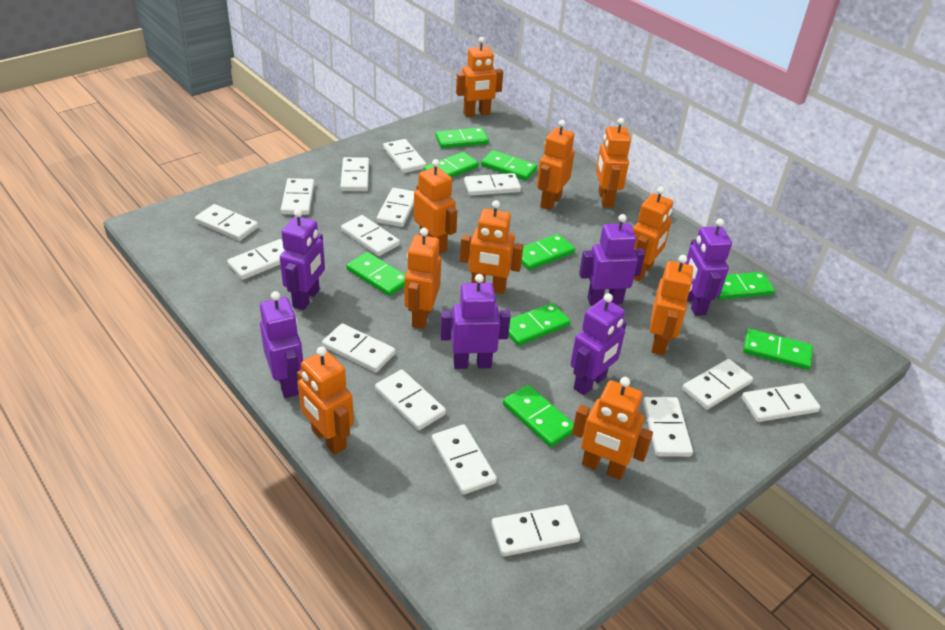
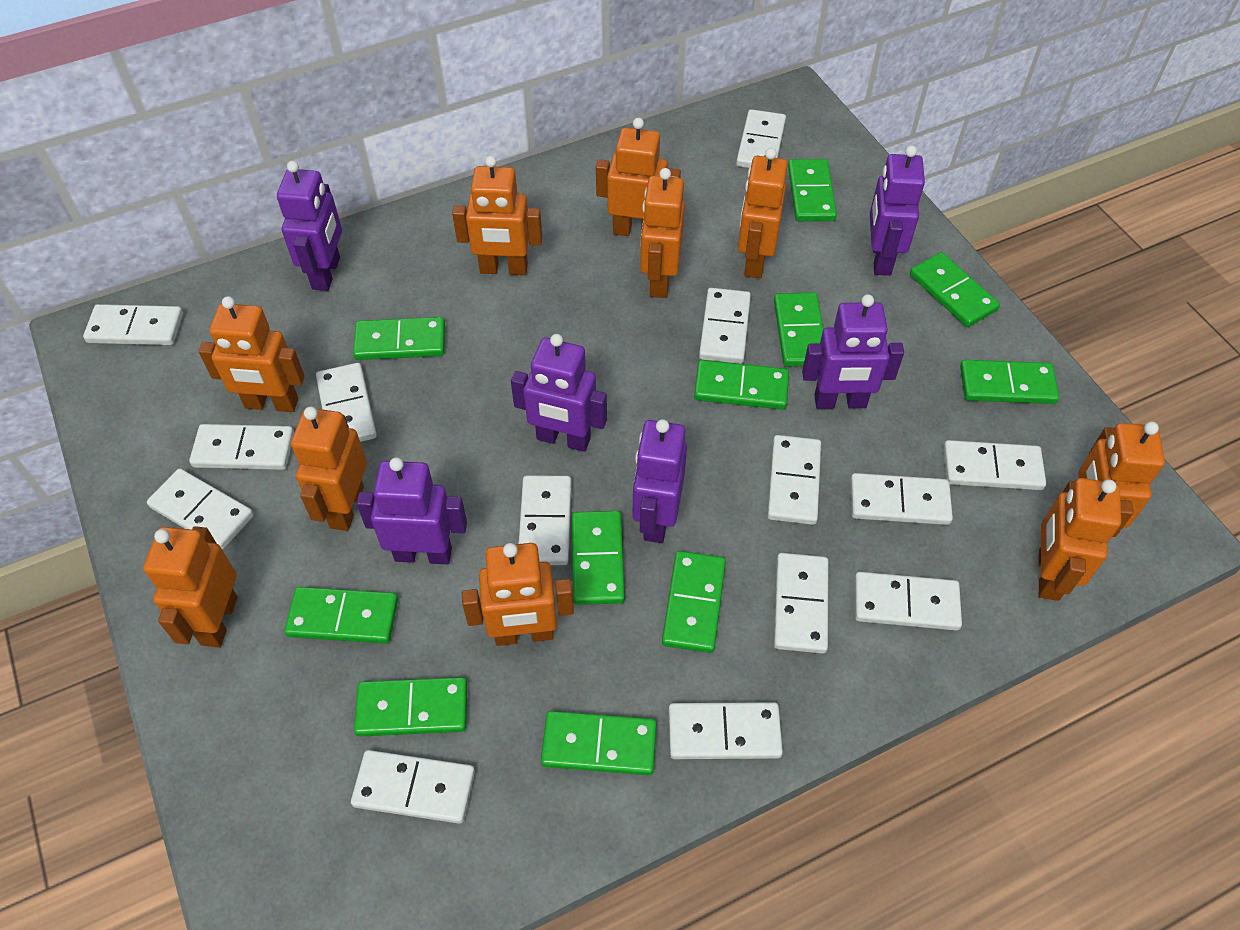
green domino: [346,252,405,296] [423,152,479,178] [436,127,489,148] [481,150,537,181] [503,385,574,447] [508,303,570,346] [521,234,575,270] [717,272,775,300] [743,328,813,370] = 9 -> [285,587,398,644] [353,317,445,360] [354,677,467,737] [541,711,657,775] [572,511,625,605] [662,551,726,653] [694,360,789,410] [774,292,824,367] [788,159,837,221] [910,252,1000,327] [960,360,1059,404] = 11
white domino: [195,204,258,241] [227,239,285,280] [281,178,315,215] [322,323,395,372] [340,157,369,191] [341,215,400,256] [375,370,446,430] [376,188,414,227] [383,139,426,173] [432,424,497,495] [464,173,521,196] [491,505,580,557] [643,397,693,457] [682,359,753,410] [742,383,820,422] = 15 -> [83,304,183,345] [147,468,254,550] [189,424,294,470] [316,363,377,442] [351,750,475,824] [518,475,572,565] [669,702,783,759] [699,288,751,364] [736,109,786,168] [767,435,821,525] [774,553,829,654] [850,473,953,525] [855,572,962,630] [943,440,1046,490] = 14

